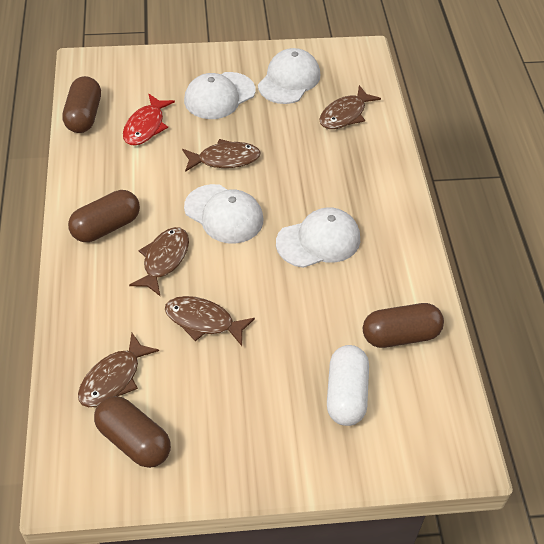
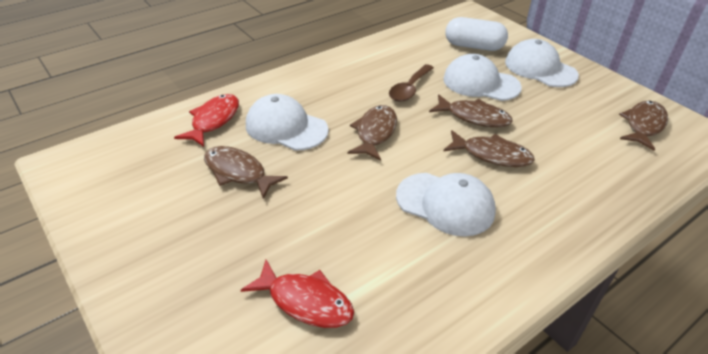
brown capsule: [62,76,101,133] [68,190,140,242] [94,396,171,468] [363,303,444,348] = 4 -> none = 0
brown spoon: none = 0 -> [389,64,434,102] = 1
red fish: [123,94,175,145] = 1 -> [174,94,239,147] [241,260,354,328] = 2

